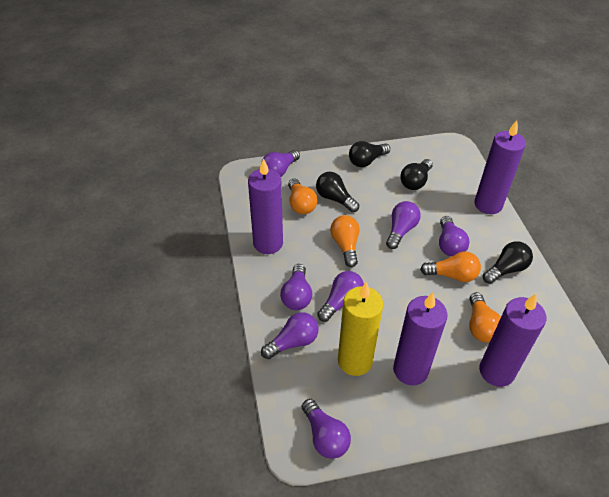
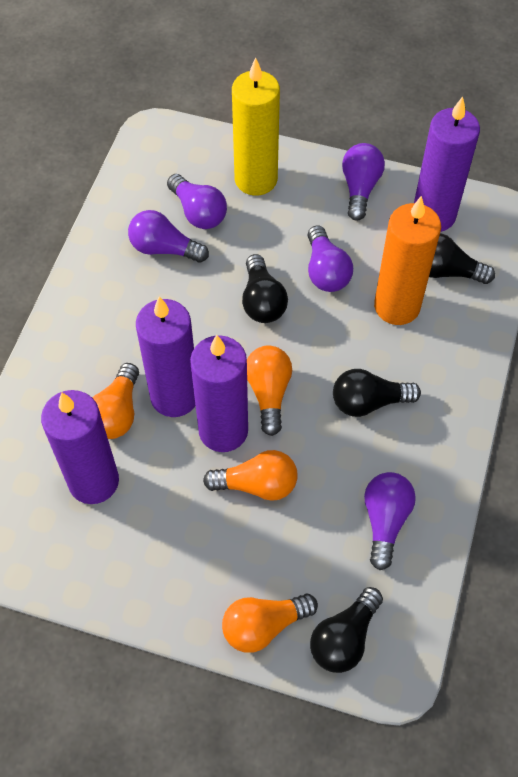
orange candle: none = 0 -> [374,196,441,325] = 1
purple light bulb: [261,150,300,177] [261,312,319,359] [280,264,312,310] [302,399,351,459] [317,271,364,322] [386,201,421,249] [439,216,469,257] = 7 -> [128,210,209,263] [167,174,227,229] [307,225,353,292] [342,143,385,221] [364,472,416,570] = 5

